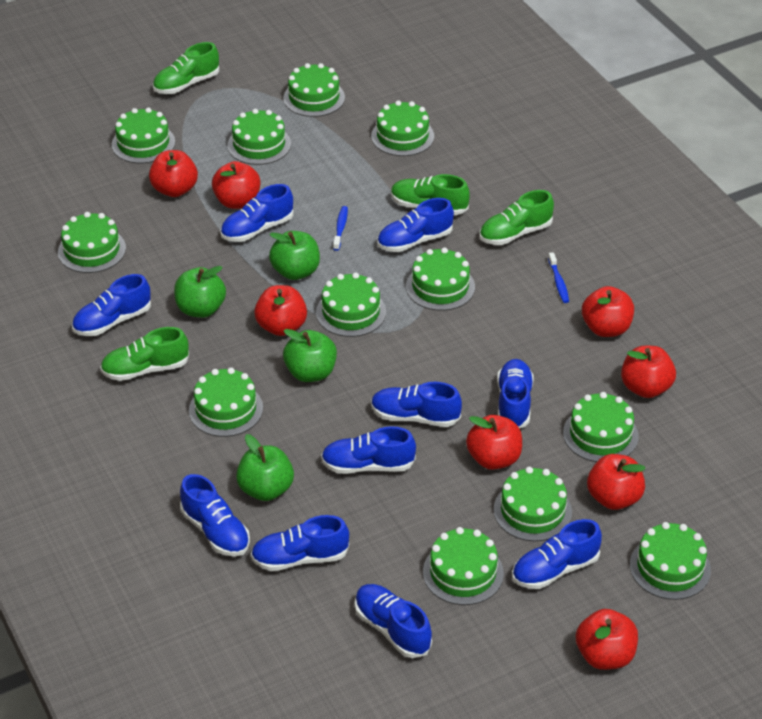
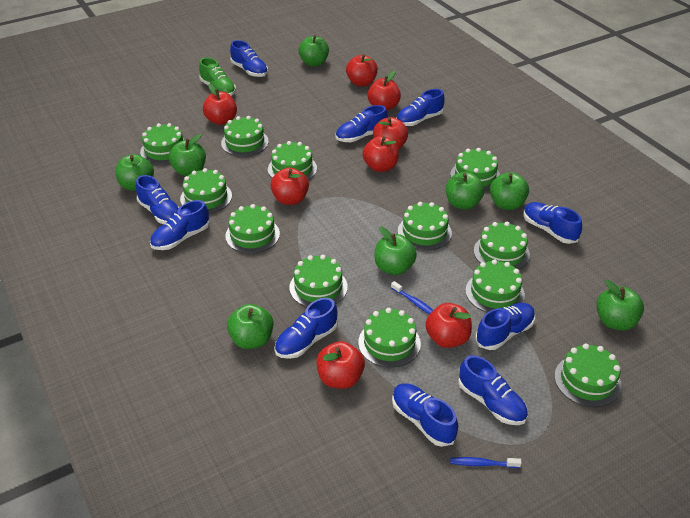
green apple: [174,266,226,318] [236,434,294,501] [269,231,320,280] [283,329,337,382] = 4 -> [116,154,154,191] [169,134,206,176] [227,304,274,349] [298,35,329,67] [374,227,417,275] [446,172,485,210] [490,172,529,210] [596,280,644,330] = 8
green shoe: [100,327,189,381] [153,42,219,94] [391,174,470,215] [479,190,554,245] = 4 -> [199,57,236,96] = 1

